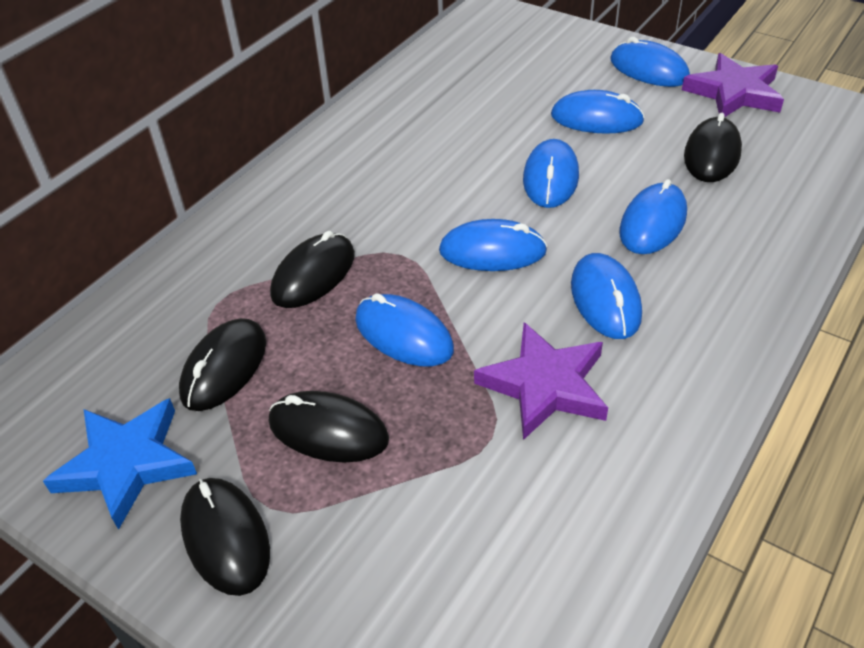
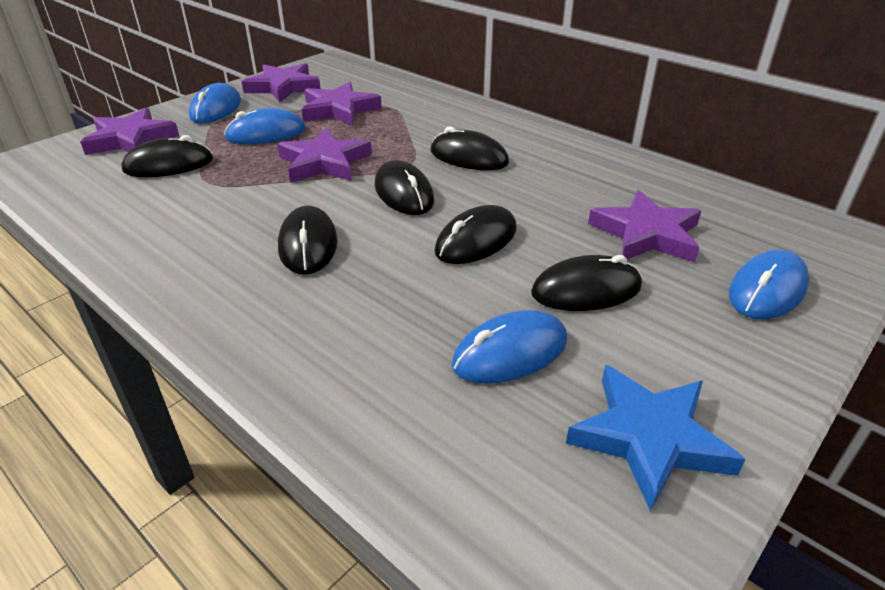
black mouse: [179,318,266,411] [180,478,270,596] [269,391,389,463] [270,231,355,308] [684,113,742,182] = 5 -> [121,135,213,177] [278,205,338,275] [374,160,434,215] [430,127,509,170] [434,205,517,264] [531,255,642,311] = 6
blue mouse: [355,293,454,366] [439,219,547,271] [523,139,579,208] [551,90,645,134] [571,253,642,339] [610,37,690,87] [619,179,687,254] = 7 -> [189,83,241,123] [224,108,306,144] [452,310,567,384] [729,249,809,319] = 4
purple star: [474,322,608,440] [682,53,784,117] = 2 -> [80,108,179,155] [242,63,321,103] [277,128,372,183] [301,82,382,126] [588,190,701,262] = 5

